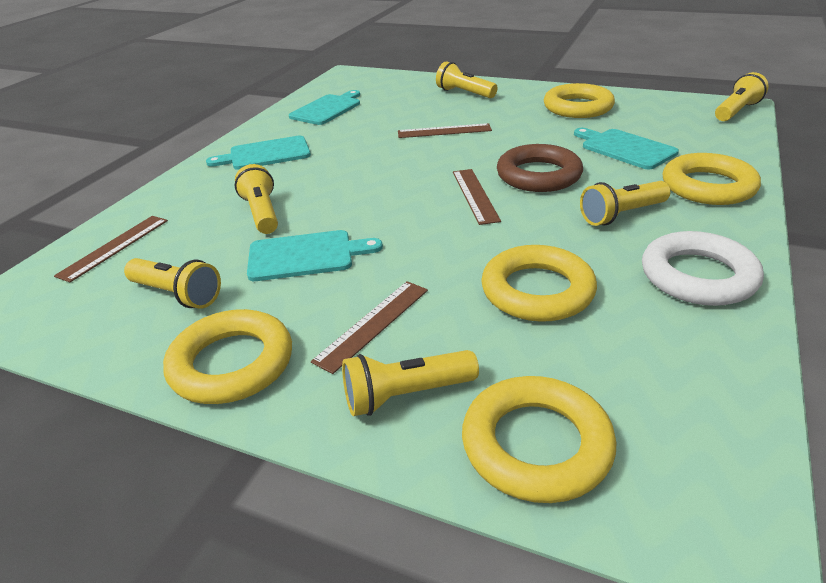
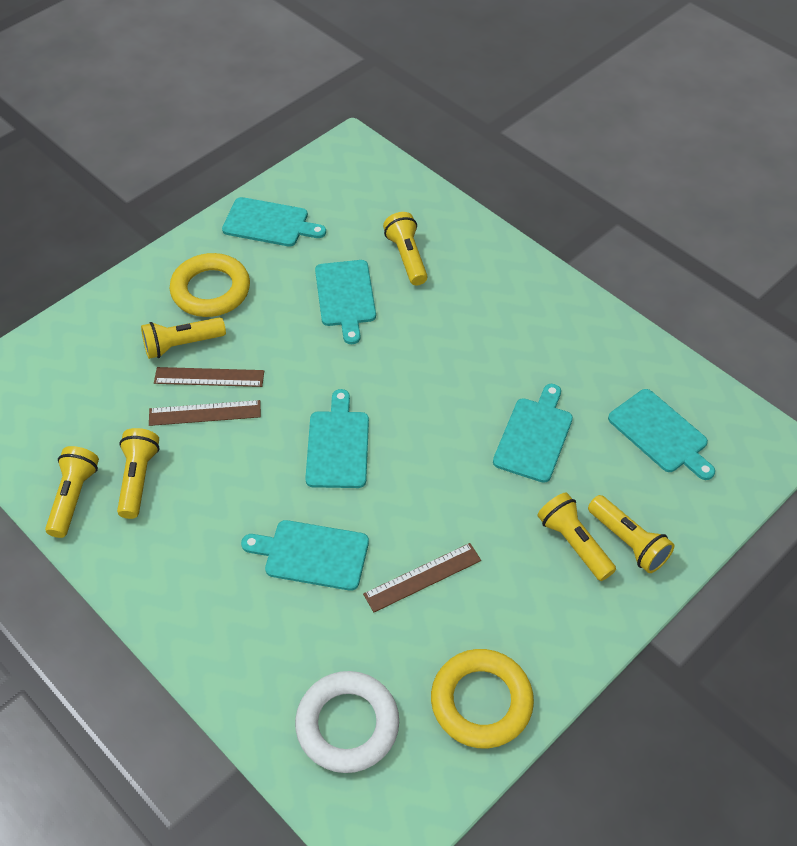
brown ring: [497,144,583,192] = 1 -> none = 0
brown ruler: [54,216,168,282] [311,281,428,374] [398,123,492,138] [453,169,501,225] = 4 -> [149,400,261,426] [154,367,264,387] [363,543,481,612] = 3
turquoise cutting board: [206,136,311,170] [247,230,383,281] [289,90,360,125] [574,128,679,169] = 4 -> [222,197,326,246] [241,520,369,591] [305,389,369,488] [315,260,376,344] [493,384,573,483] [608,389,715,480] = 6
yellow ring: [163,309,292,404] [462,376,616,503] [481,245,597,322] [544,83,615,118] [663,153,761,205] = 5 -> [170,253,250,317] [431,649,534,748] = 2

